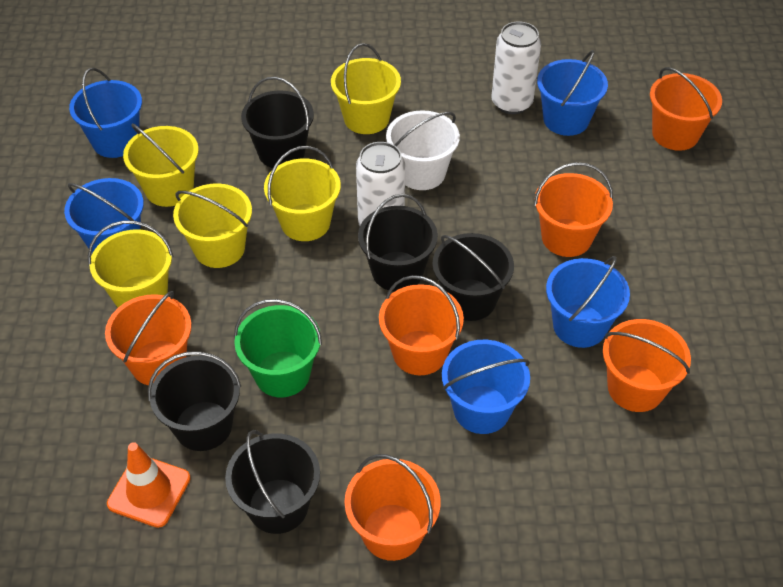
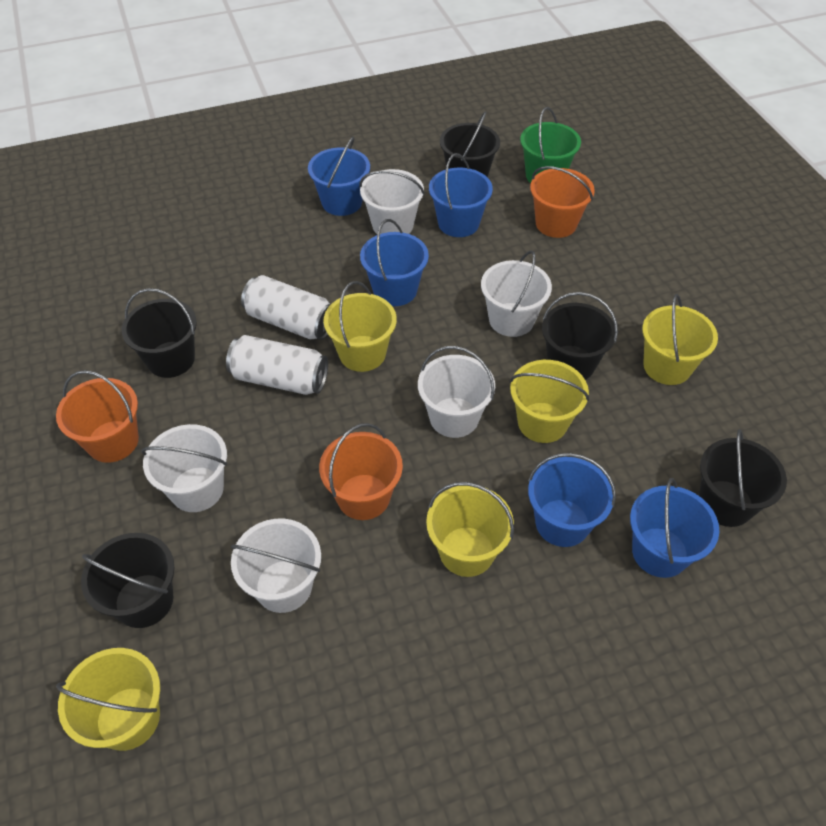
orange bucket: [105,291,192,386] [344,454,441,561] [379,275,464,375] [534,162,613,257] [603,319,691,412] [650,67,722,151] = 6 -> [56,370,139,463] [319,423,403,520] [530,166,595,238] = 3
orange traffic cone: [107,442,191,528] = 1 -> none = 0
white bucket: [386,110,460,190] = 1 -> [141,424,227,512] [231,519,321,613] [360,169,425,234] [418,346,495,438] [481,251,552,337] = 5

